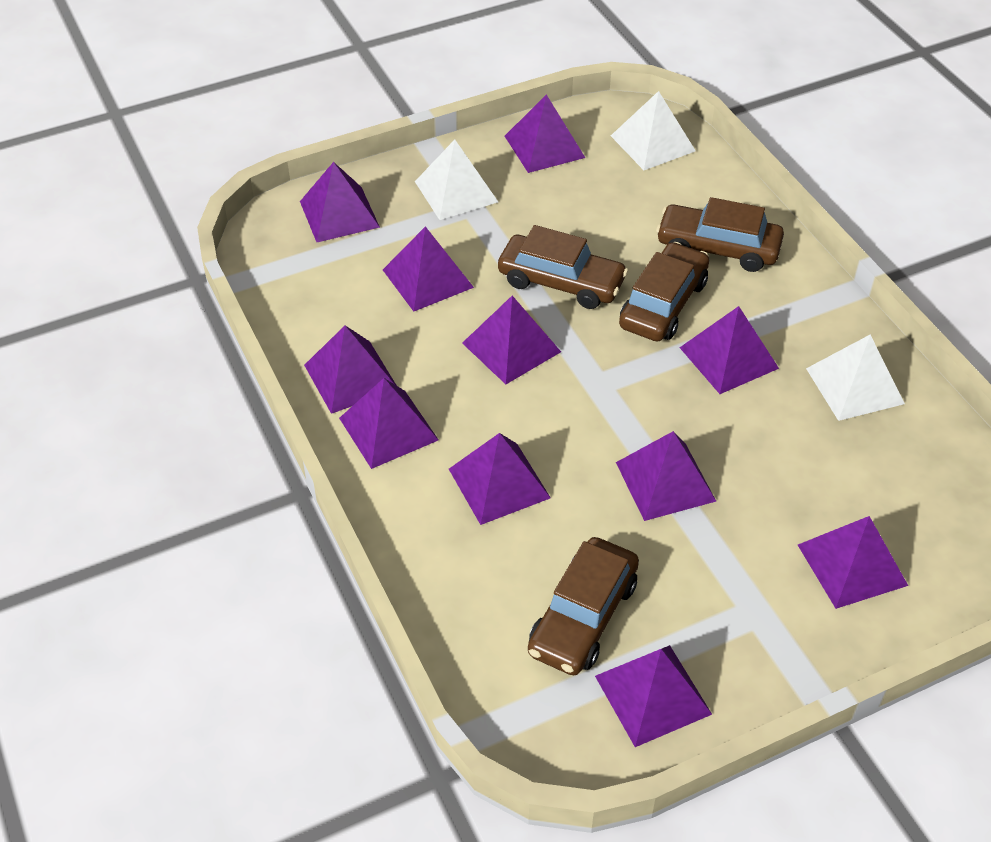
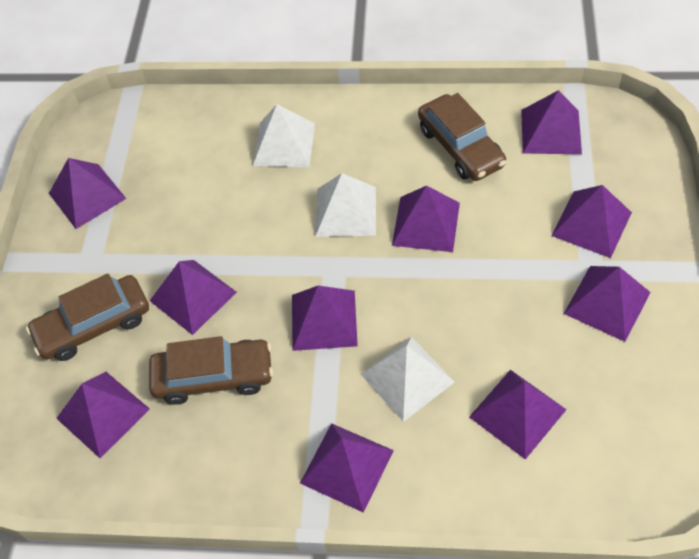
brown car: [498,225,628,309] [528,537,639,675] [619,242,709,342] [656,197,784,272] = 4 -> [26,274,149,361] [149,336,273,405] [418,93,506,181] = 3
purple pyramid: [300,162,380,242] [304,325,397,414] [339,378,438,469] [383,226,474,312] [449,433,551,525] [462,296,561,384] [505,94,585,173] [595,645,712,747] [616,431,716,521] [679,306,779,394] [798,516,908,609] = 11 -> [49,158,126,229] [56,372,150,458] [150,260,237,335] [292,285,358,351] [300,423,394,513] [392,186,460,252] [469,370,567,460] [521,90,582,154] [551,185,632,258] [564,266,651,342] = 10

